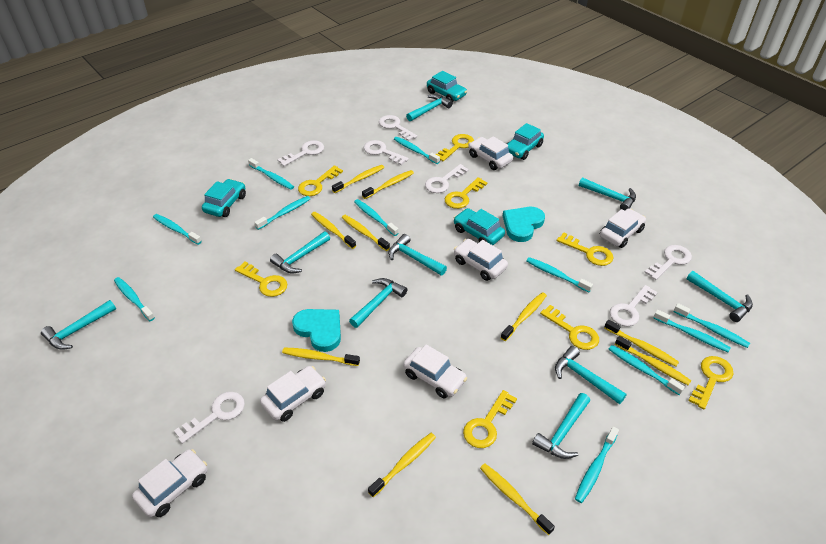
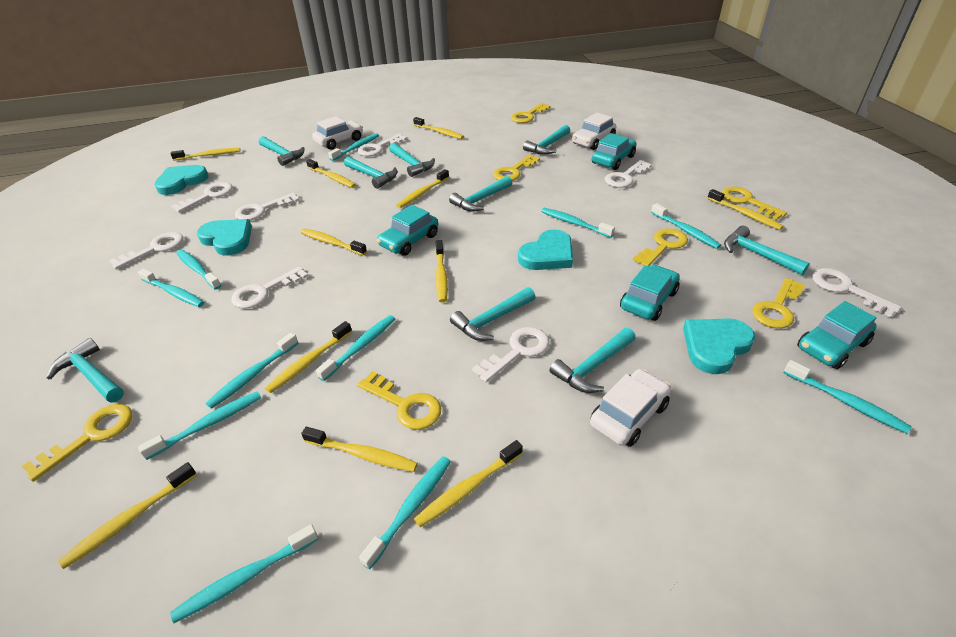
turquoise heart: [292,309,341,352] [503,207,545,242] = 2 -> [154,165,209,195] [197,219,252,256] [518,229,573,270] [683,318,755,374] = 4
white car: [132,449,207,517] [260,366,326,422] [403,344,467,399] [454,239,508,281] [468,136,513,170] [600,208,646,248] = 6 -> [312,116,363,150] [572,113,616,150] [590,369,671,447] = 3
white key: [174,392,245,444] [277,140,324,166] [364,140,409,165] [379,115,417,141] [425,164,469,193] [610,285,658,326] [644,245,692,280] = 7 -> [109,232,183,270] [171,182,233,213] [231,266,308,309] [235,193,300,220] [357,134,407,156] [472,327,550,382] [605,160,652,188] [812,268,901,317] = 8
yellow key: [235,262,287,297] [298,165,343,196] [436,134,474,161] [445,177,488,209] [463,390,517,448] [540,305,599,350] [557,232,613,266] [688,356,733,409] = 8 -> [22,404,132,482] [357,371,441,430] [493,154,540,181] [511,103,551,123] [633,228,688,267] [721,187,787,220] [752,278,805,328] = 7
yellow toothbrush: [282,347,360,366] [311,212,356,249] [332,165,384,193] [342,215,390,251] [362,170,414,199] [368,433,436,497] [480,463,555,535] [500,292,547,341] [604,320,679,367] [615,336,691,385] = 10 -> [58,462,197,569] [170,148,241,161] [265,321,352,393] [300,228,367,255] [301,427,418,472] [306,159,356,188] [396,169,449,208] [413,117,464,139] [414,440,523,527] [435,240,448,302] [707,189,784,230] = 11

